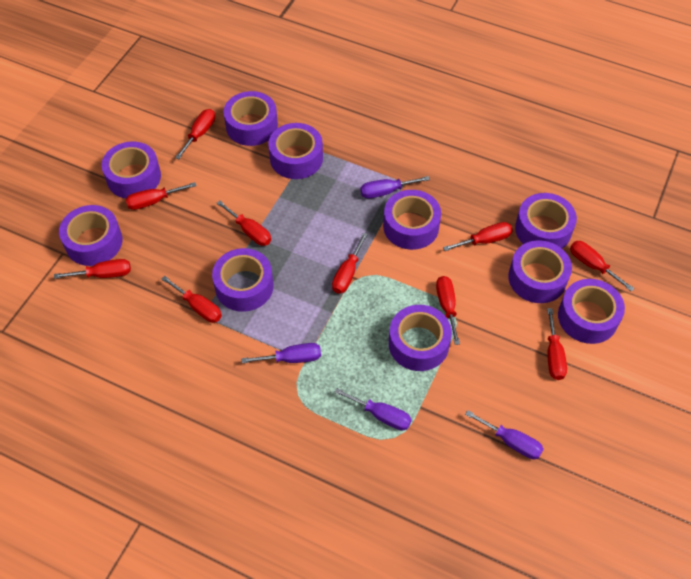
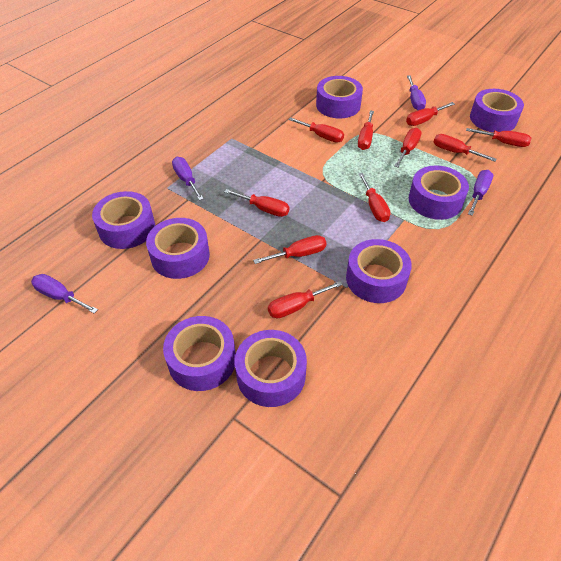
purple tape: [59,205,122,266] [101,142,161,198] [212,248,274,312] [224,91,278,146] [268,123,323,179] [383,190,441,250] [389,305,452,371] [508,240,572,303] [515,193,577,249] [558,279,625,344] = 10 -> [92,191,155,249] [146,218,210,279] [163,316,236,391] [235,330,307,407] [316,76,363,118] [346,239,412,303] [409,166,469,220] [470,89,524,133] = 8

